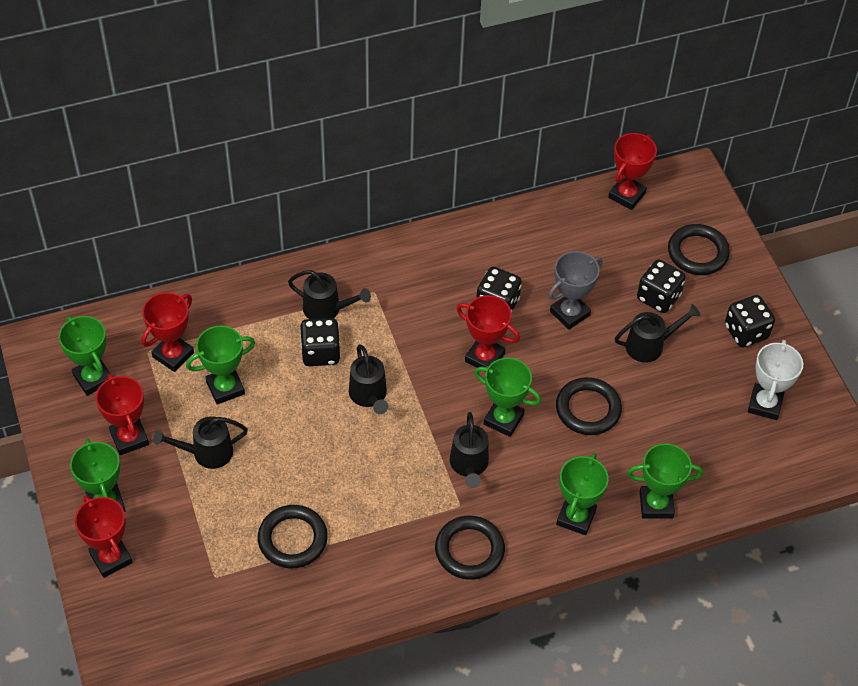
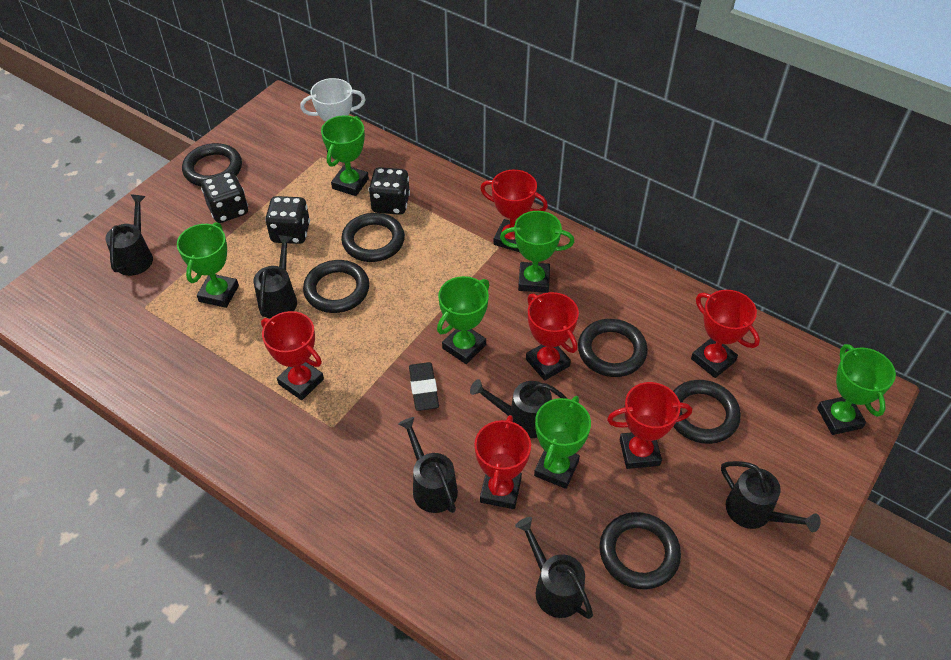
black dice: [300,318,341,366] [476,267,522,312] [637,259,686,313] [725,295,775,347] = 4 -> [201,172,248,223] [265,196,310,244] [369,167,410,215] = 3
black eraser: none = 0 -> [409,362,439,411] = 1
black ring: [258,505,328,568] [435,516,505,580] [556,377,622,435] [668,224,730,275] = 4 -> [182,143,242,186] [303,260,369,313] [341,213,405,262] [578,319,648,377] [600,512,681,589] [673,380,741,444] = 6
black watering can: [153,416,248,469] [288,270,371,319] [349,345,388,414] [450,412,489,488] [615,304,701,363] = 5 -> [105,194,153,276] [253,235,297,318] [398,417,458,513] [470,379,568,438] [515,517,593,619] [721,461,821,532] = 6
grey trophy: [548,251,602,330] = 1 -> none = 0
red trophy: [75,495,133,578] [96,374,149,455] [142,292,194,372] [457,295,520,372] [608,133,657,210] = 5 -> [261,311,324,400] [475,415,531,509] [480,170,548,252] [526,292,579,381] [607,382,692,469] [691,290,760,378] = 6

